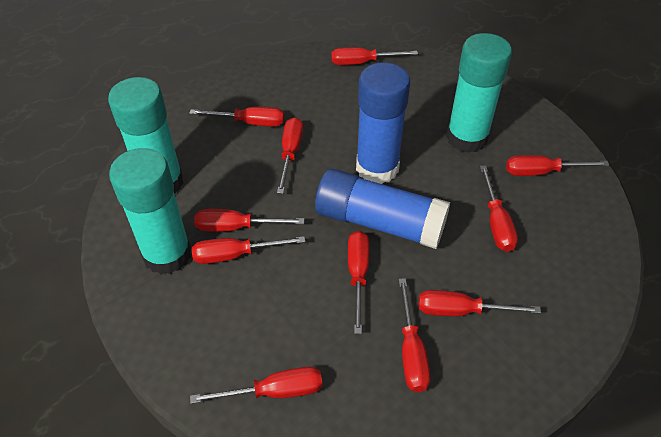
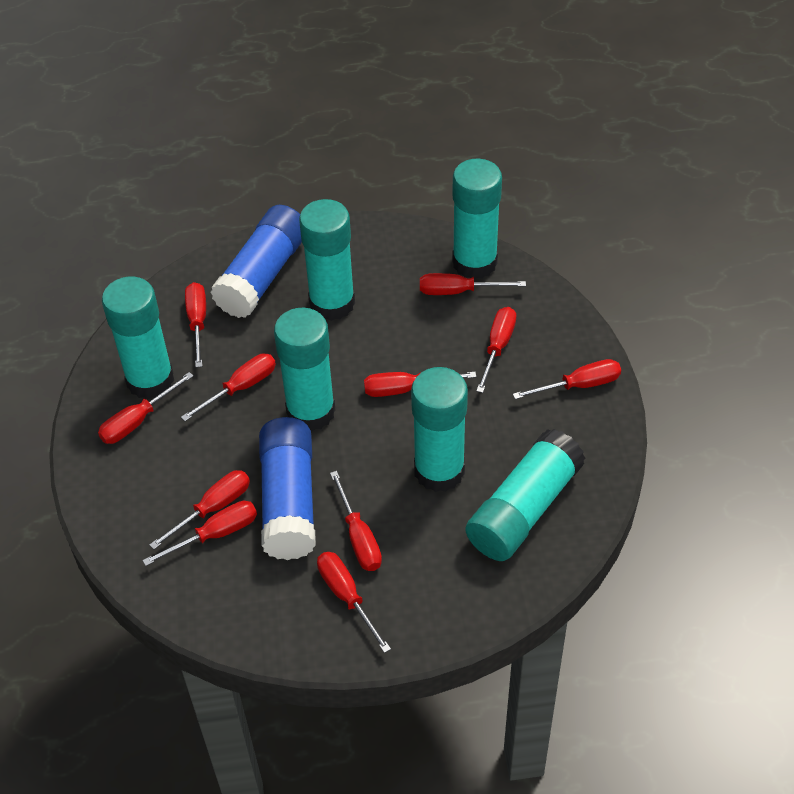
turquoise glue stick: [108,77,184,194] [109,148,192,275] [446,33,512,153] = 3 -> [102,277,174,399] [274,308,335,431] [299,199,355,321] [411,367,468,492] [452,159,502,279] [466,429,586,561] = 6

